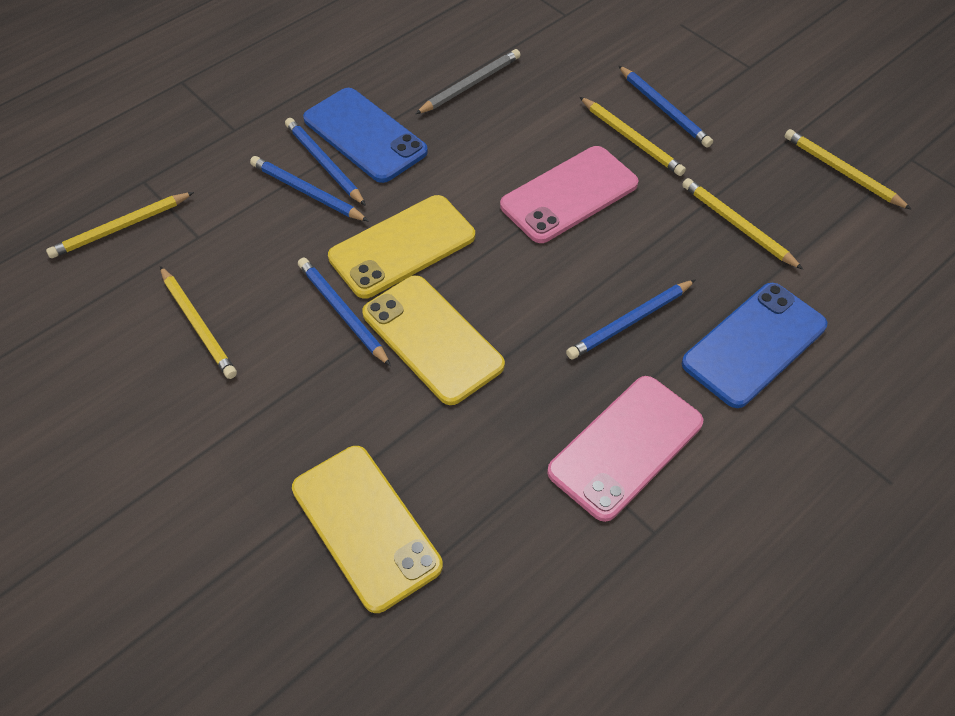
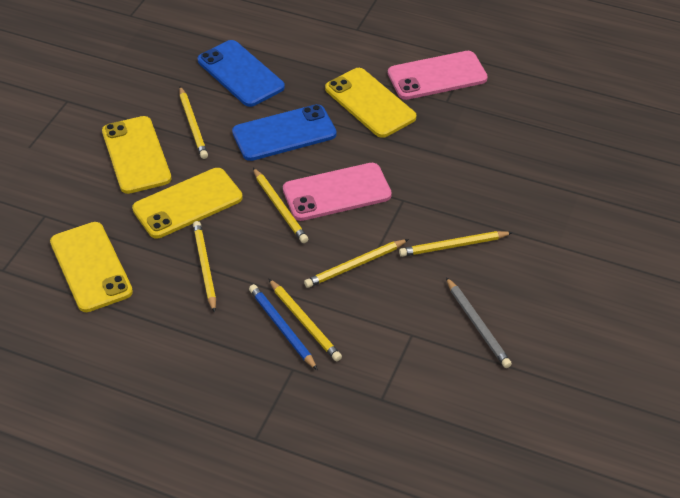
blue pencil: [250,156,368,221] [285,118,366,206] [298,258,391,366] [566,280,695,359] [618,65,713,148] = 5 -> [249,284,318,370] = 1
yellow pencil: [46,192,194,258] [160,266,237,379] [580,97,686,176] [682,178,803,270] [784,129,912,210] = 5 -> [179,86,208,159] [193,221,216,313] [253,168,308,243] [269,279,342,361] [304,239,409,288] [399,231,513,257] = 6
yellow phone: [292,446,443,613] [328,195,475,299] [362,275,505,405] = 3 -> [50,222,133,312] [102,116,172,194] [132,168,243,238] [325,68,416,138] = 4

